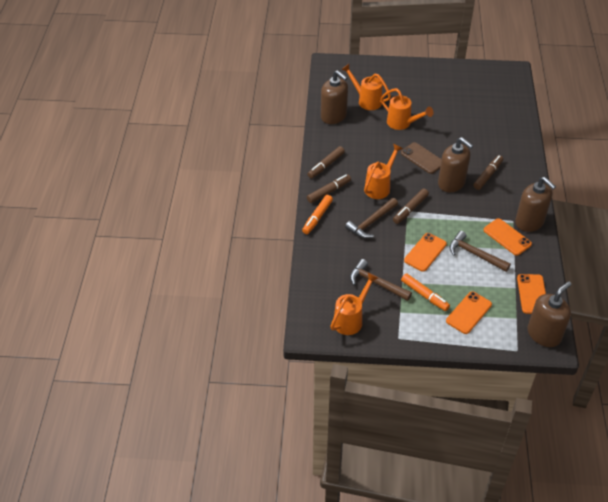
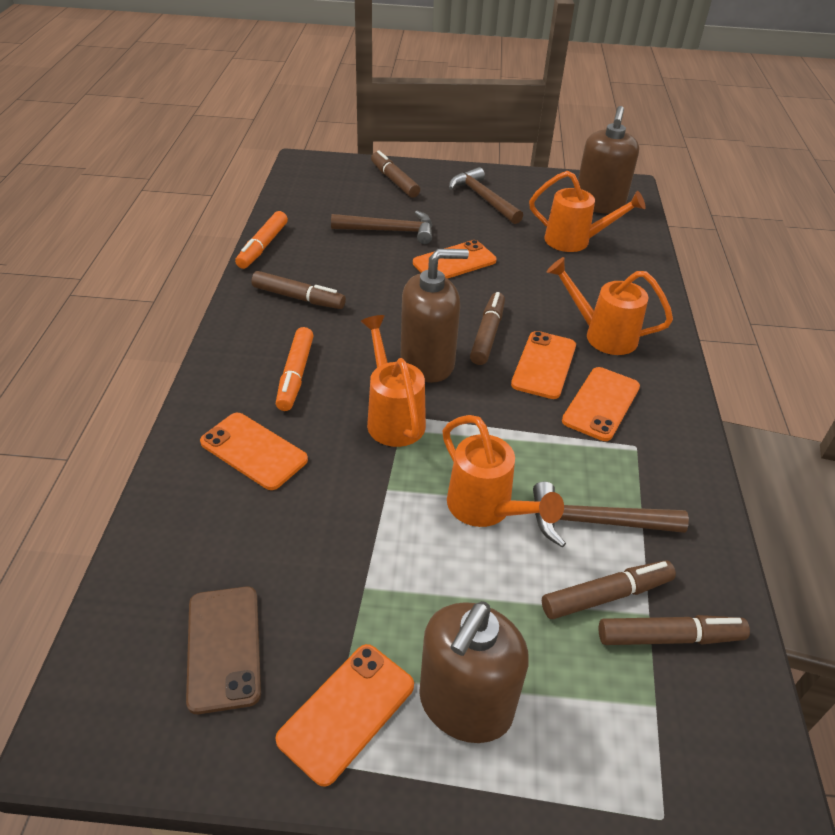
brown marker: [307,174,351,203] [308,146,345,178] [393,189,429,224] [473,155,503,190] = 4 -> [251,271,346,309] [371,150,420,198] [470,292,505,365] [542,560,676,619] [598,615,750,645] = 5
brown soap dispenser: [321,70,348,124] [438,137,473,192] [515,177,556,232] [528,281,572,347] = 4 -> [401,249,469,383] [419,601,529,743] [578,106,639,213] = 3
orange phone: [404,233,447,272] [446,291,492,334] [484,218,532,256] [517,274,546,314] = 4 -> [200,413,308,490] [275,644,414,787] [413,240,497,279] [511,331,576,399] [562,367,640,441] = 5

